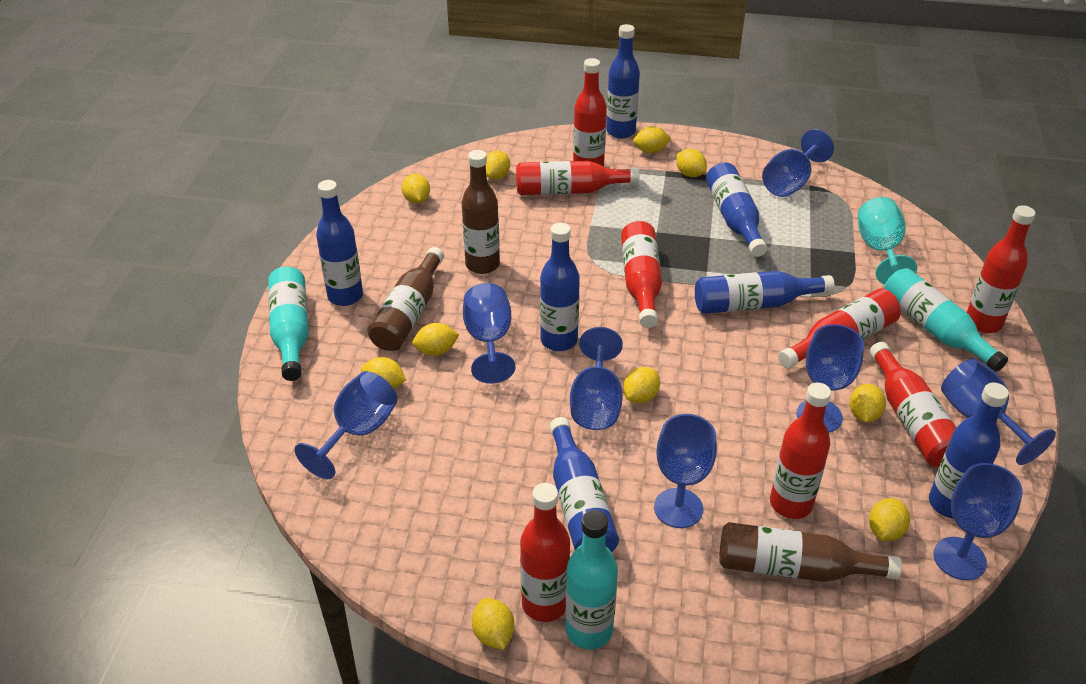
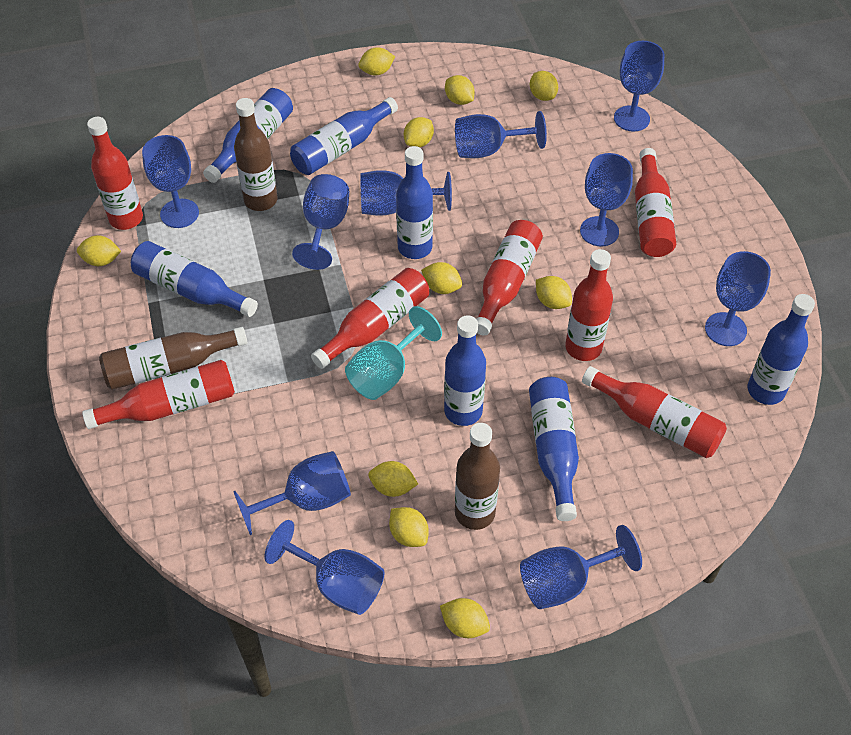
blue goblet: [295,371,398,479] [463,283,515,384] [570,327,623,430] [654,414,717,528] [762,129,834,197] [797,324,864,432] [933,463,1023,580] [941,359,1056,465] = 8 -> [142,135,199,228] [233,451,351,535] [264,520,385,615] [292,174,349,270] [360,170,452,216] [455,111,547,158] [520,525,642,609] [580,153,633,247] [614,41,664,132] [705,251,771,346] = 10
red bottle: [516,161,639,195] [520,483,570,622] [573,58,607,167] [621,221,662,328] [770,383,831,519] [778,288,901,368] [870,342,956,467] [967,205,1036,333] = 8 -> [82,360,235,429] [87,117,143,230] [311,268,429,369] [476,220,543,336] [565,249,613,361] [582,366,727,458] [635,148,676,257] = 7
turquoise bottle: [268,267,309,381] [565,510,618,649] [884,268,1008,372] = 3 -> none = 0

